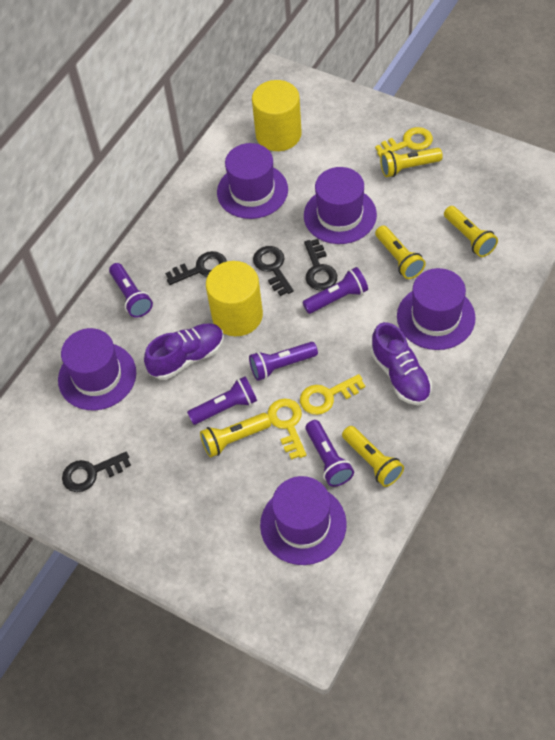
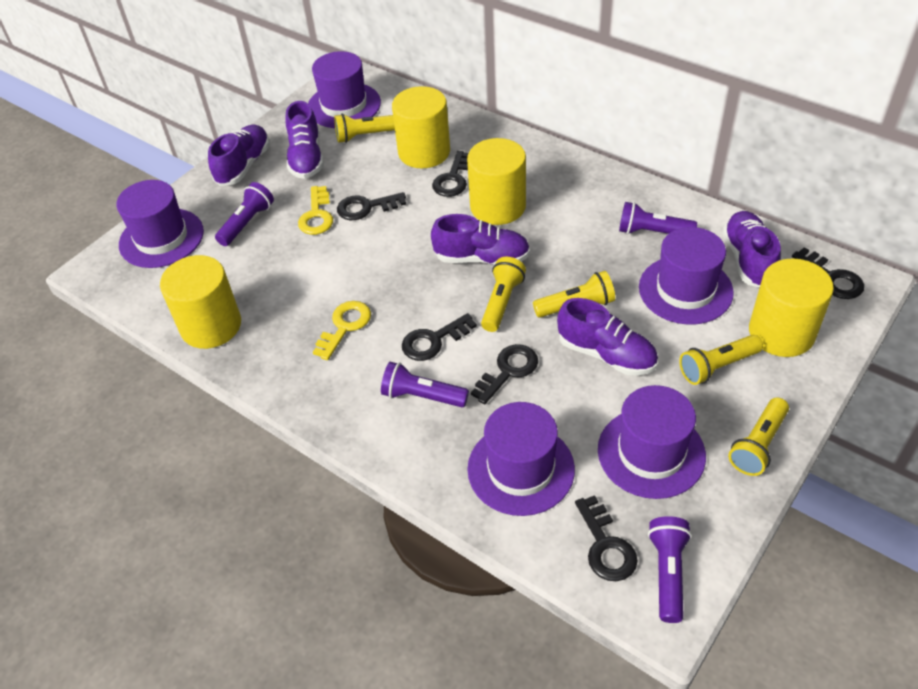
black key: [62,452,131,492] [165,251,227,285] [253,246,293,296] [304,239,337,291] = 4 -> [337,192,406,220] [402,313,477,361] [432,151,468,197] [471,344,538,405] [575,495,638,581] [792,247,864,299] = 6
purple flashlight: [109,263,153,318] [187,376,257,425] [249,342,318,381] [303,267,368,314] [305,420,354,487] = 5 -> [215,182,274,246] [381,362,469,407] [619,202,697,234] [648,516,692,623] = 4
purple shoe: [144,323,224,380] [371,322,432,405] = 2 -> [208,125,270,186] [285,101,324,179] [431,214,530,265] [557,298,658,375] [723,211,781,288] = 5
yellow cylinder: [206,261,263,336] [252,80,302,151] = 2 -> [160,255,241,349] [392,86,450,168] [467,138,526,225] [749,258,834,357] = 4
yellow key: [268,398,306,460] [300,374,365,415] [375,127,433,157] = 3 -> [298,186,333,235] [313,301,371,360] = 2

